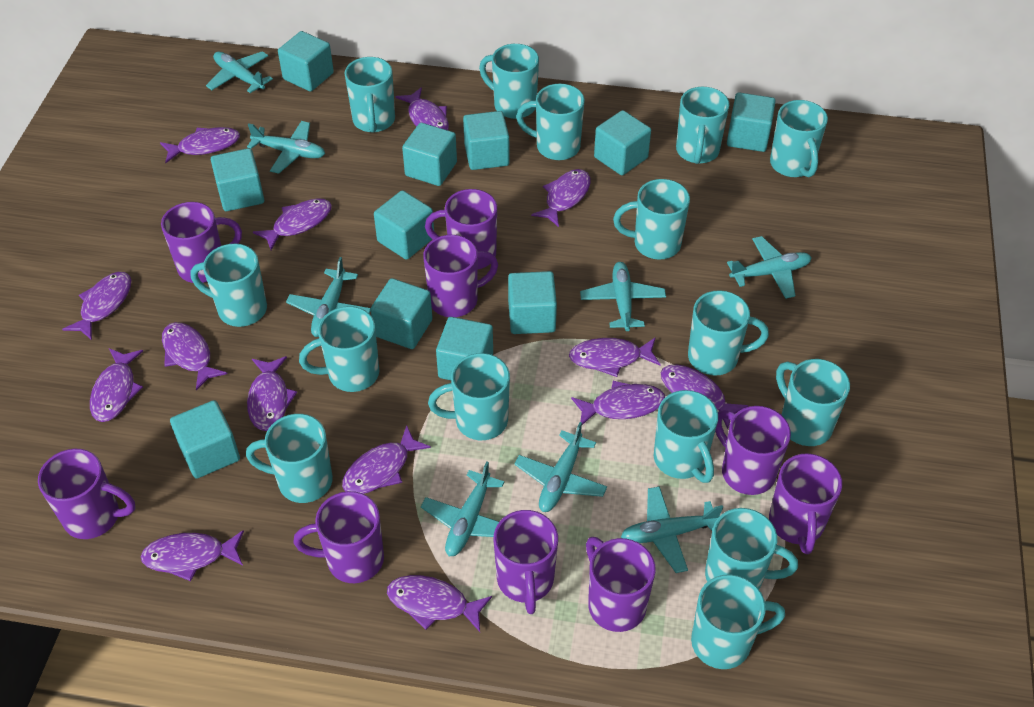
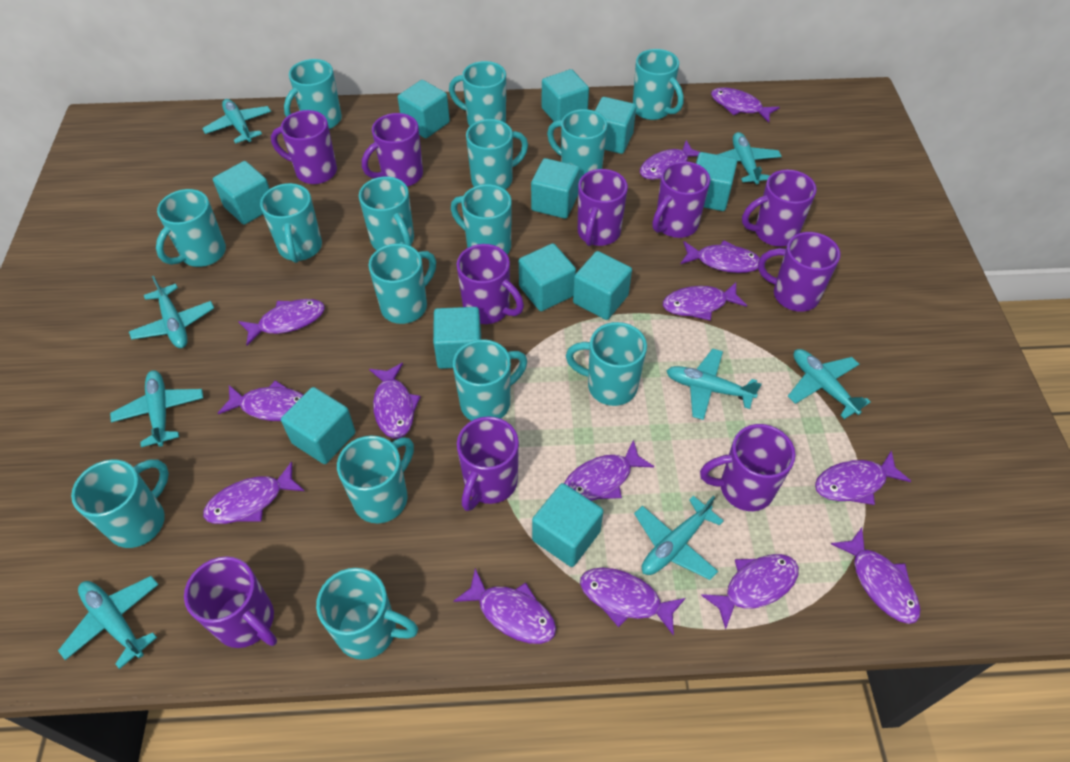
purple mug: [38,449,135,539] [161,202,242,283] [293,491,384,583] [423,235,498,317] [425,189,497,269] [494,510,558,614] [586,537,656,632] [715,406,791,495] [769,453,842,554] = 9 -> [184,556,277,648] [271,110,337,184] [362,113,423,187] [457,244,524,324] [457,416,519,511] [578,169,628,246] [653,161,710,238] [700,424,795,511] [742,170,817,246] [758,232,840,312] = 10

